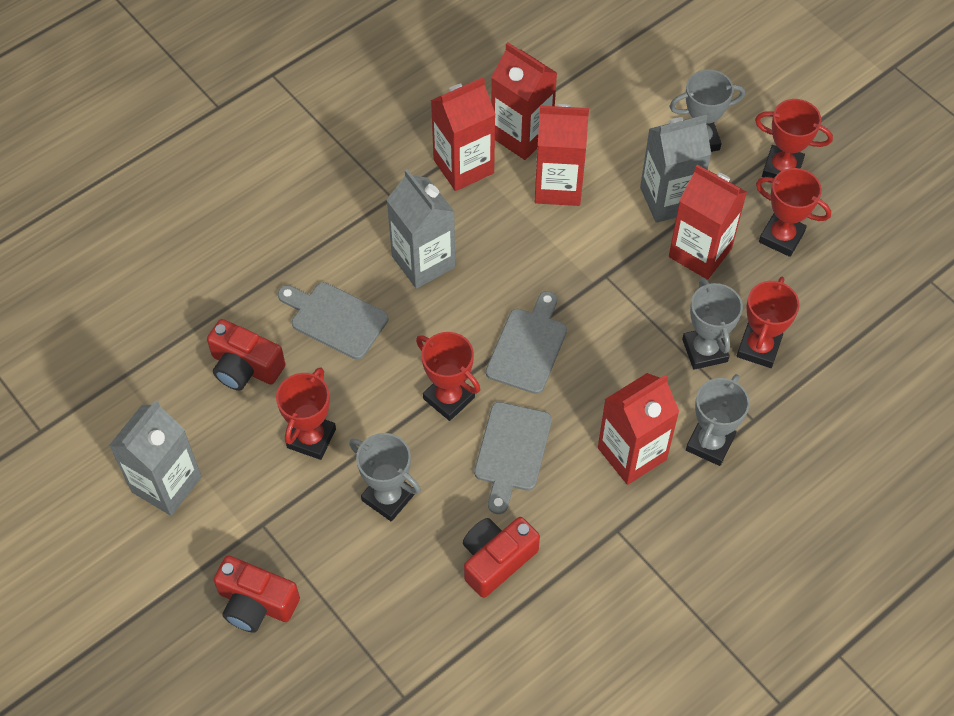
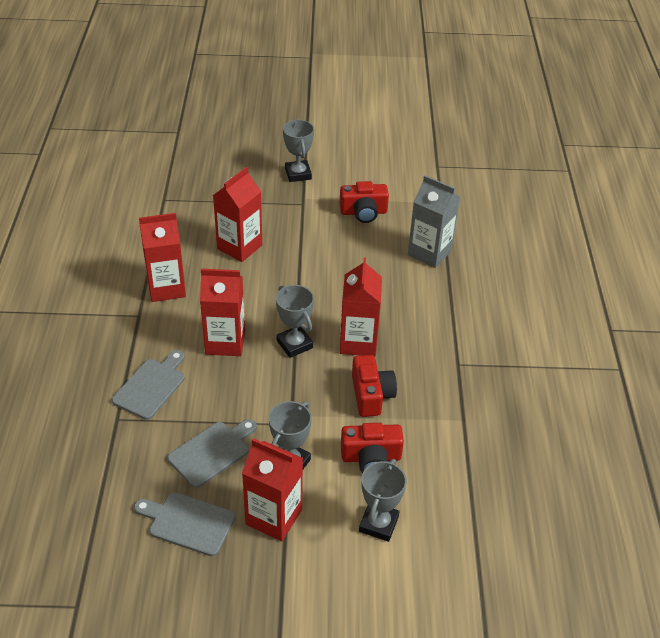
grey carton: [109,400,202,516] [387,169,455,289] [640,115,711,223] = 3 -> [408,175,460,268] = 1
red trophy: [276,367,336,460] [416,332,480,421] [737,277,800,368] [755,99,833,178] [756,168,831,257] = 5 -> none = 0

